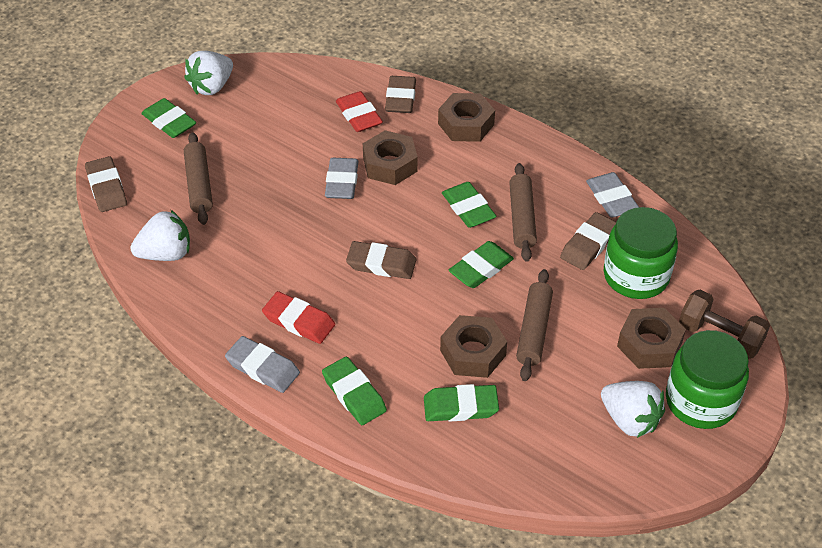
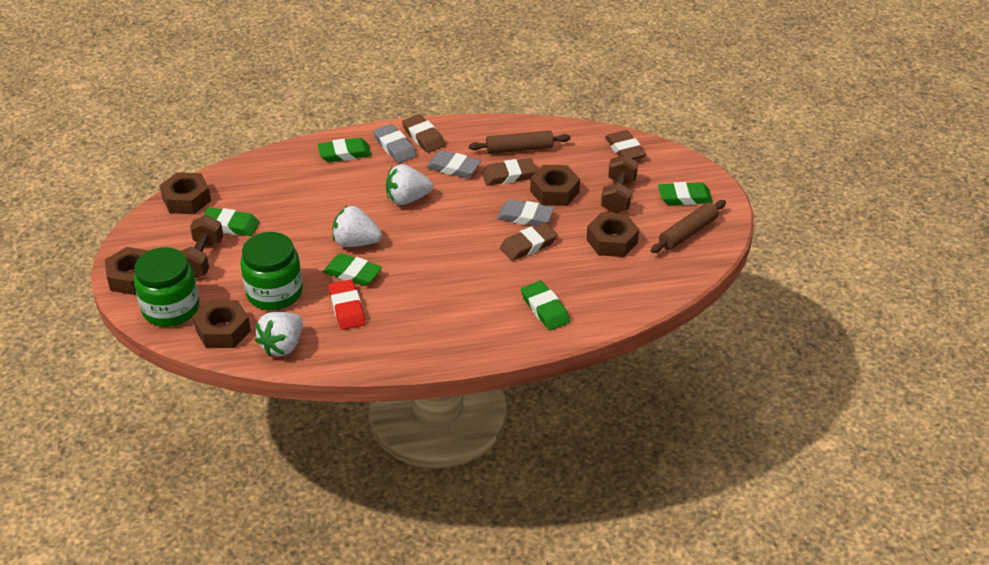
brown dumbbell: [679,290,770,359] = 1 -> [181,215,224,278] [601,155,638,213] = 2
brown nut: [363,130,418,185] [438,93,495,142] [440,315,507,378] [617,308,686,369] = 4 -> [105,247,149,295] [160,172,211,214] [193,300,251,348] [530,165,580,206] [587,212,639,257] = 5
brown rolling pin: [184,132,213,225] [509,163,537,262] [516,269,553,381] = 3 -> [469,131,570,154] [651,200,726,253] = 2
red eraser: [262,291,335,344] [336,91,383,132] = 2 -> [328,280,365,330] = 1

